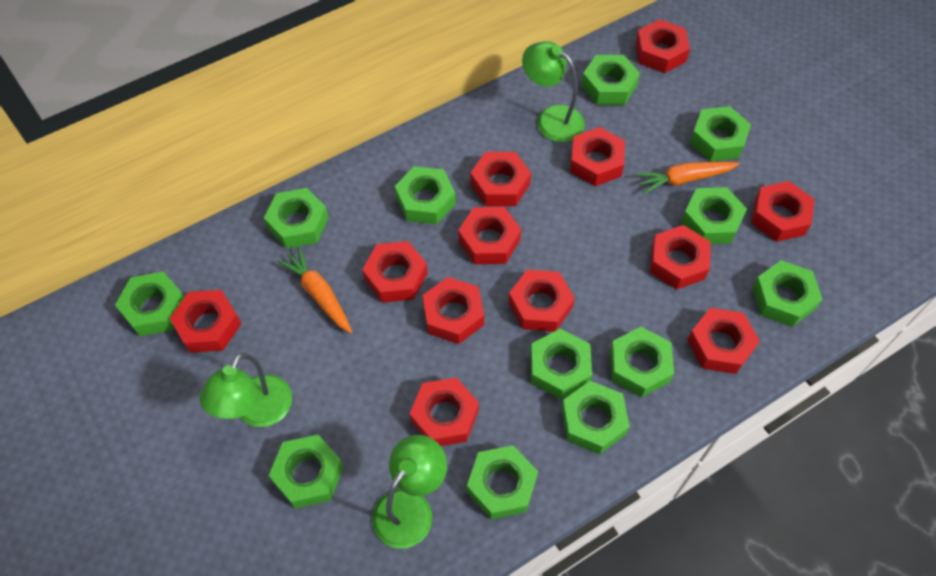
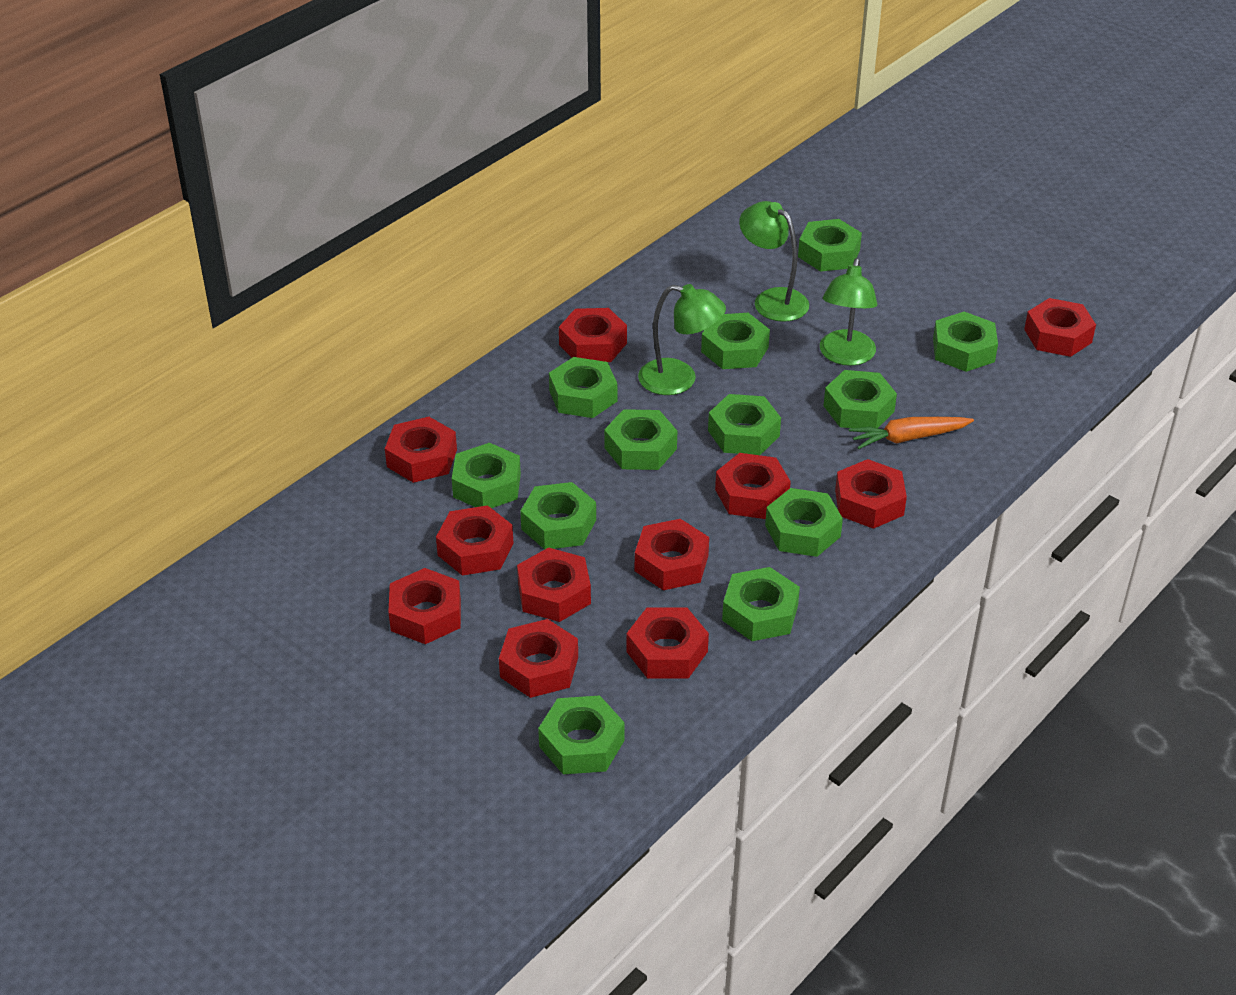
orange carrot: [277,247,352,333] [636,162,740,194] = 2 -> [849,417,974,449] = 1
red nut: [170,290,241,353] [362,241,427,303] [410,377,479,446] [422,277,484,344] [458,207,521,264] [470,152,531,206] [508,270,575,332] [570,127,625,186] [635,19,690,73] [650,225,711,290] [687,308,760,374] [751,181,815,242] = 12 -> [385,417,457,483] [388,568,461,644] [436,505,513,576] [499,619,578,698] [517,547,591,622] [559,308,627,362] [626,607,709,678] [635,519,709,590] [715,453,791,519] [835,459,907,529] [1024,298,1096,357] = 11

